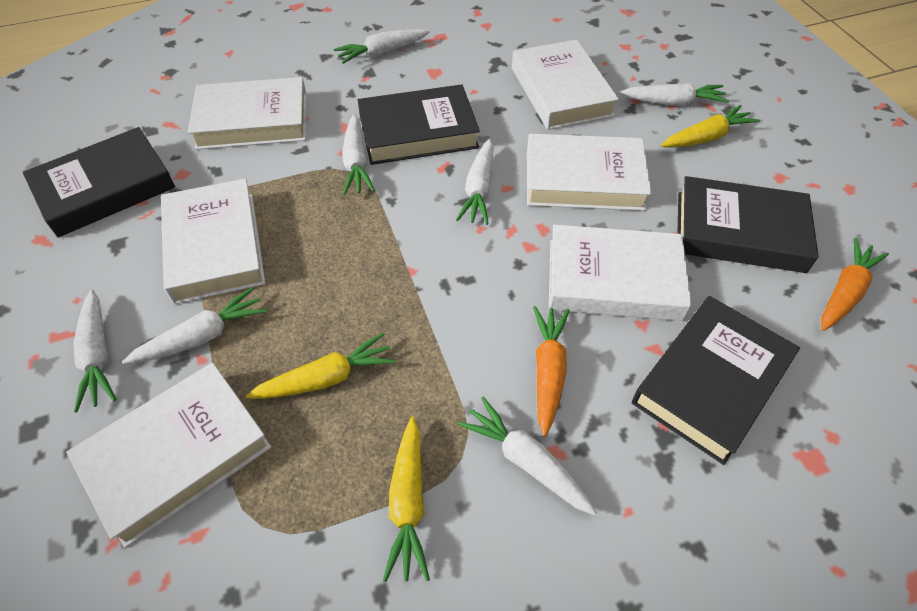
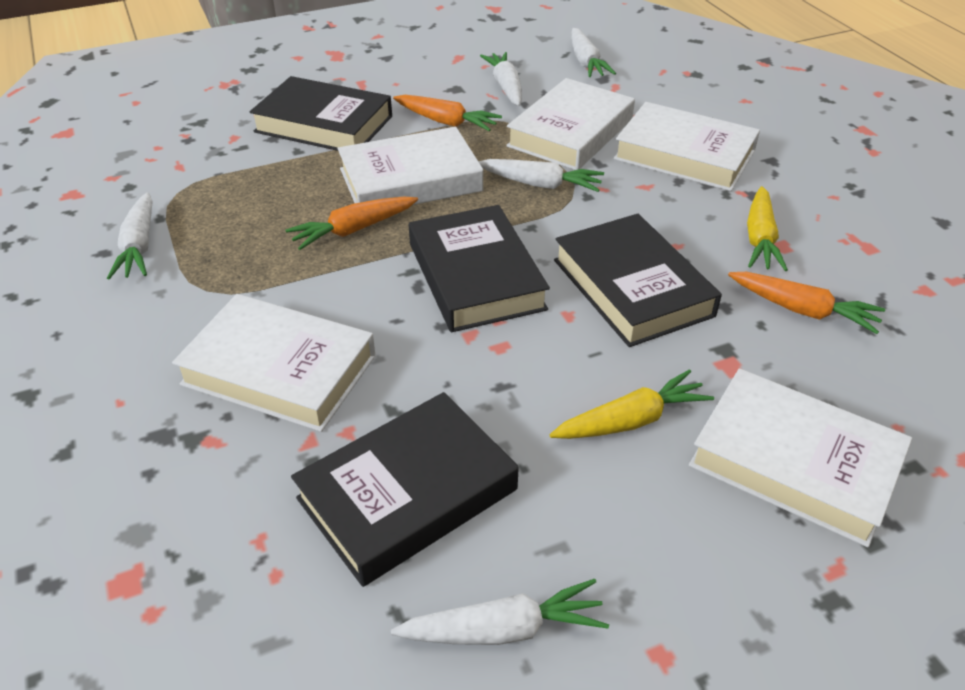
orange carrot: [533,306,570,437] [821,238,889,331] = 2 -> [285,197,418,250] [393,95,502,131] [728,272,885,334] = 3
white book: [66,363,271,548] [161,178,265,304] [188,77,307,150] [512,39,619,130] [527,134,652,211] [549,225,692,321] = 6 -> [172,294,376,432] [337,127,483,205] [506,78,635,170] [614,102,760,191] [689,368,912,547] = 5
white carrot: [73,290,116,412] [122,287,267,365] [334,29,430,64] [342,115,375,195] [456,139,494,225] [457,397,597,516] [620,83,729,105] = 7 -> [107,192,153,279] [391,579,609,645] [478,159,604,192] [480,52,522,106] [571,28,616,77] = 5
yellow carrot: [246,333,396,399] [383,416,430,582] [661,105,760,148] = 3 -> [550,369,714,439] [747,186,788,271] = 2

